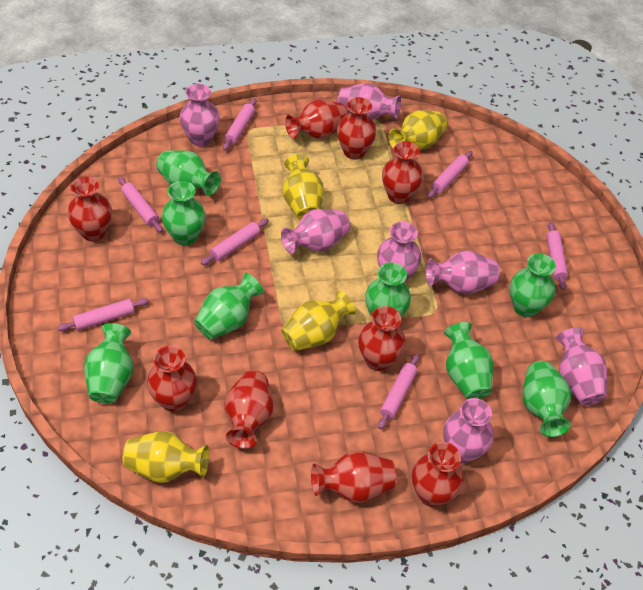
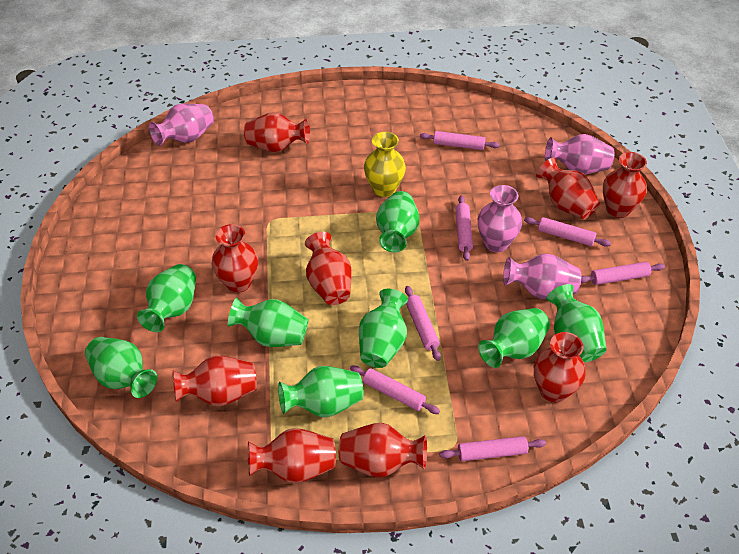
pink vase: [180,84,220,147] [281,209,350,254] [338,83,401,120] [377,222,421,283] [426,250,500,294] [443,398,494,463] [556,327,607,405] = 7 -> [149,103,214,146] [478,185,522,252] [503,253,581,299] [545,134,614,175] = 4
yellow vase: [123,431,209,483] [281,290,356,351] [283,154,324,220] [388,110,447,149] = 4 -> [364,132,406,197] = 1

